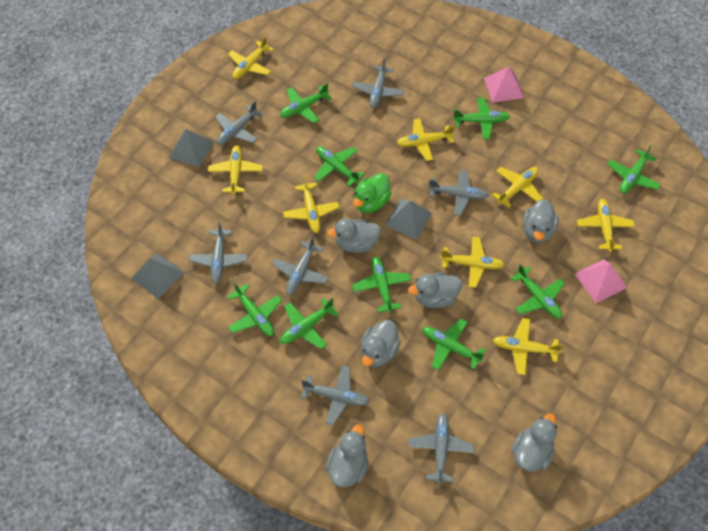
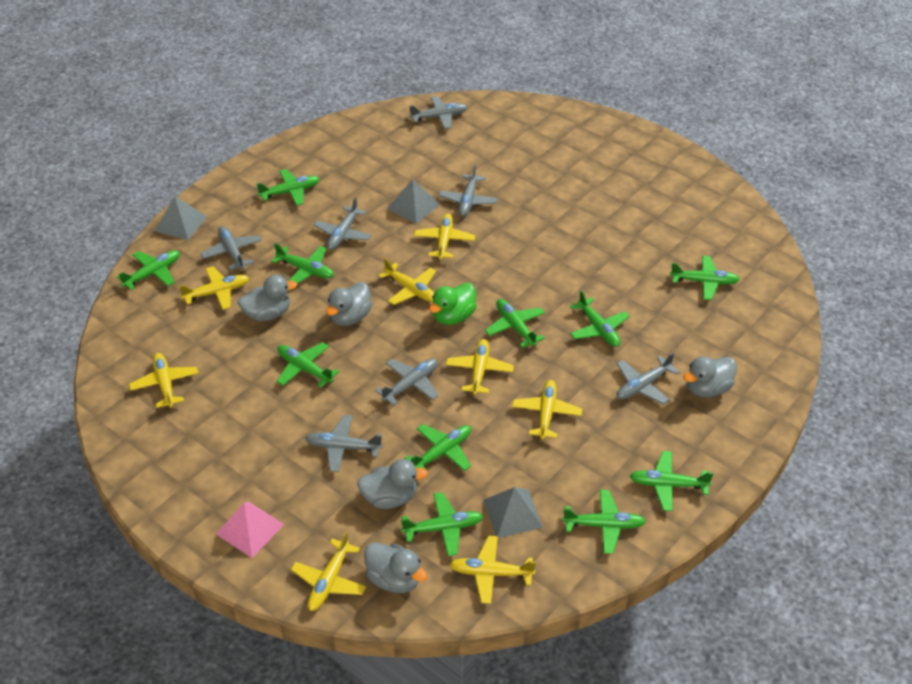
green plane: [227,282,282,336] [280,83,332,123] [280,298,339,349] [314,146,364,186] [352,257,411,313] [422,319,486,370] [453,98,510,139] [510,264,565,319] [608,145,661,193] = 9 -> [117,251,180,290] [257,169,320,206] [271,243,334,284] [277,342,339,388] [401,492,483,556] [405,424,471,471] [485,299,545,348] [562,490,646,554] [570,290,629,347] [630,451,714,511] [670,256,740,300] = 11
grey duck: [326,425,368,487] [327,218,381,253] [361,320,401,367] [408,273,462,308] [511,413,557,472] [523,199,559,243] = 6 -> [238,275,297,321] [326,282,372,326] [357,459,428,509] [364,542,427,593] [683,356,737,397] = 5
pink pyramid: [484,67,524,103] [575,259,627,303] = 2 -> [216,502,285,558] = 1

